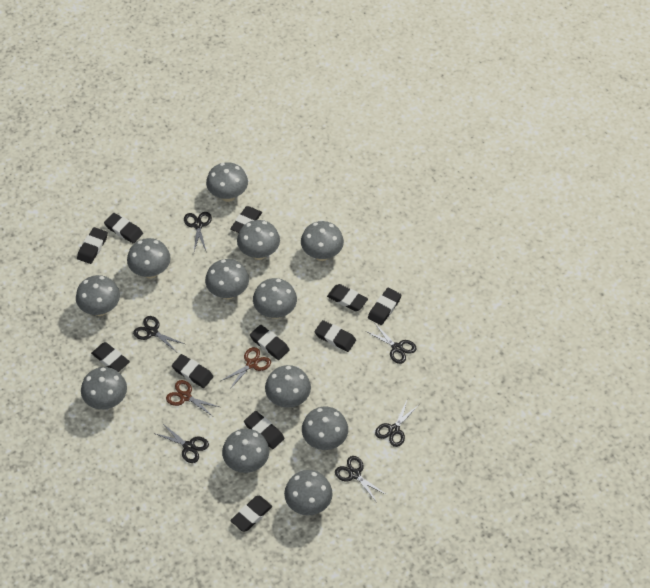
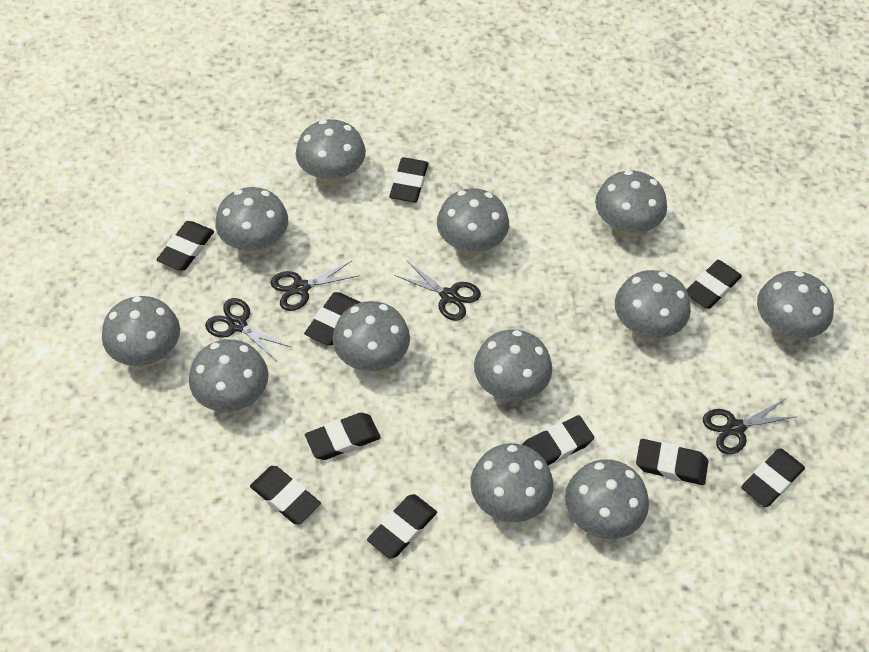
black eraser: [77,227,108,264] [91,342,130,372] [104,213,143,244] [172,354,214,388] [230,206,262,233] [230,496,272,532] [244,411,285,449] [250,325,289,360] [315,320,356,352] [327,284,368,311] [368,288,401,325] = 11 -> [156,221,214,270] [250,466,321,524] [304,292,361,345] [305,413,381,460] [367,494,437,559] [389,157,428,202] [522,415,594,465] [636,439,708,485] [687,260,742,309] [741,449,805,507] = 10
black scissors: [133,316,185,351] [154,423,209,463] [184,212,212,251] [335,456,387,503] [366,324,417,364] [375,401,419,447] = 6 -> [205,298,291,361] [271,261,360,311] [394,261,481,321] [703,399,795,454] = 4
brown scissors: [166,380,219,416] [221,347,271,390] = 2 -> none = 0

